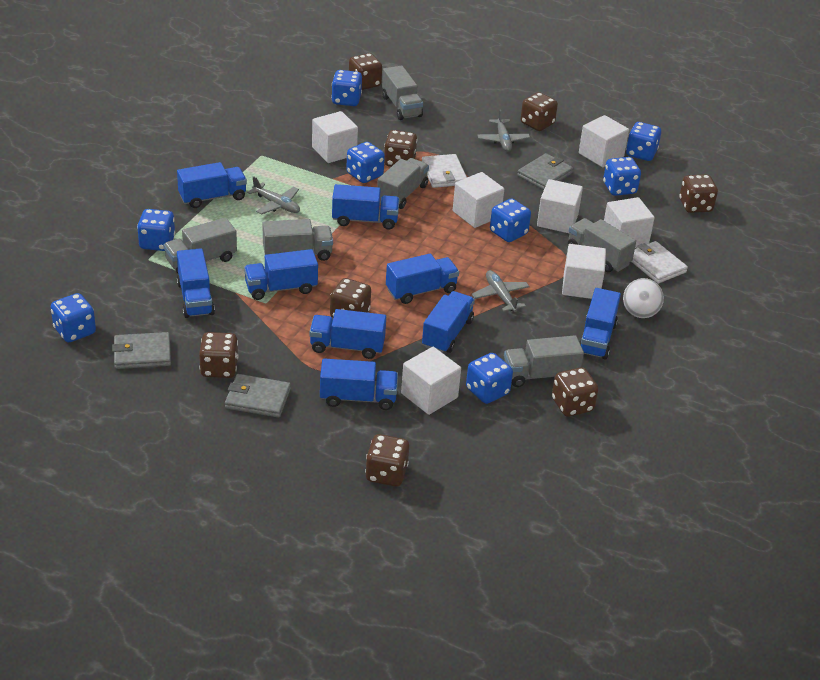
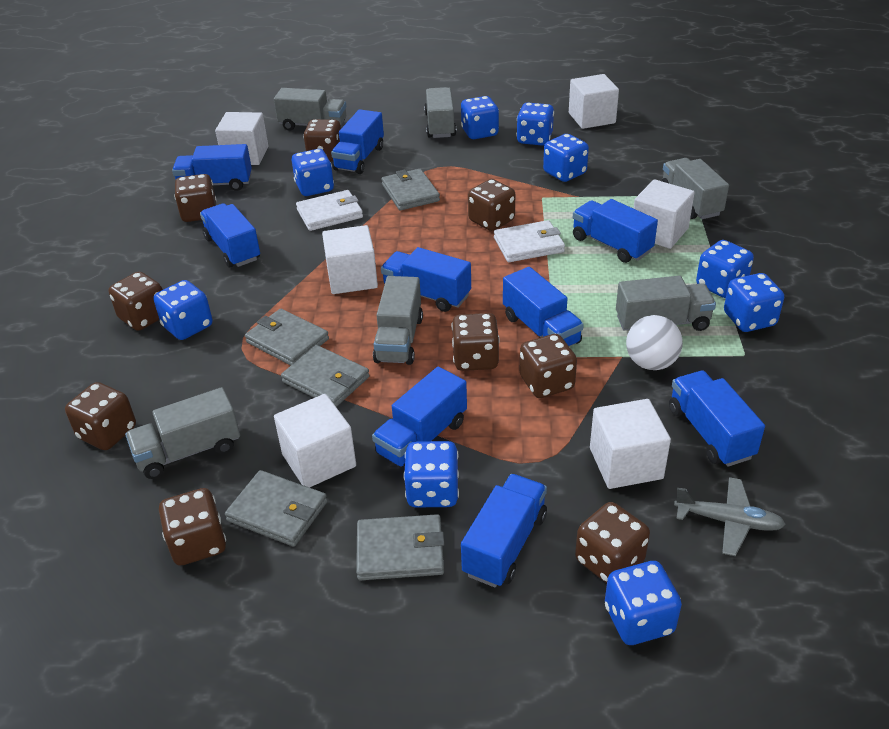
blue dice: [51,293,96,342] [137,209,175,251] [331,70,362,106] [346,142,385,183] [466,353,513,404] [490,198,531,242] [603,157,641,196] [626,122,661,161] = 8 -> [154,280,213,340] [291,149,334,196] [403,441,459,508] [461,96,499,139] [516,103,554,146] [543,134,589,182] [605,561,682,645] [696,240,754,298] [724,273,784,332] = 9
brown dice: [199,332,238,378] [330,278,371,318] [349,53,382,90] [365,434,409,487] [384,130,417,167] [521,92,558,131] [552,367,598,417] [679,174,718,213] = 8 -> [65,382,136,450] [109,272,163,331] [159,488,226,566] [174,174,217,222] [303,119,341,161] [451,313,500,371] [468,179,515,231] [520,334,577,398] [575,502,650,583] = 9
grey plane: [247,176,300,215] [472,270,530,312] [477,109,530,152] = 3 -> [674,477,786,556] = 1
grey wallet: [112,332,171,369] [225,374,291,418] [517,153,573,190] = 3 -> [225,470,327,547] [245,309,329,366] [281,345,370,407] [356,514,445,581] [381,169,440,210] = 5
white cube: [312,111,358,163] [401,347,461,415] [453,172,504,228] [537,179,583,233] [562,244,606,299] [579,115,629,167] [604,197,655,248] = 7 -> [215,112,268,165] [274,394,356,488] [322,225,378,294] [569,74,619,129] [590,399,671,489] [634,179,695,249] = 6

